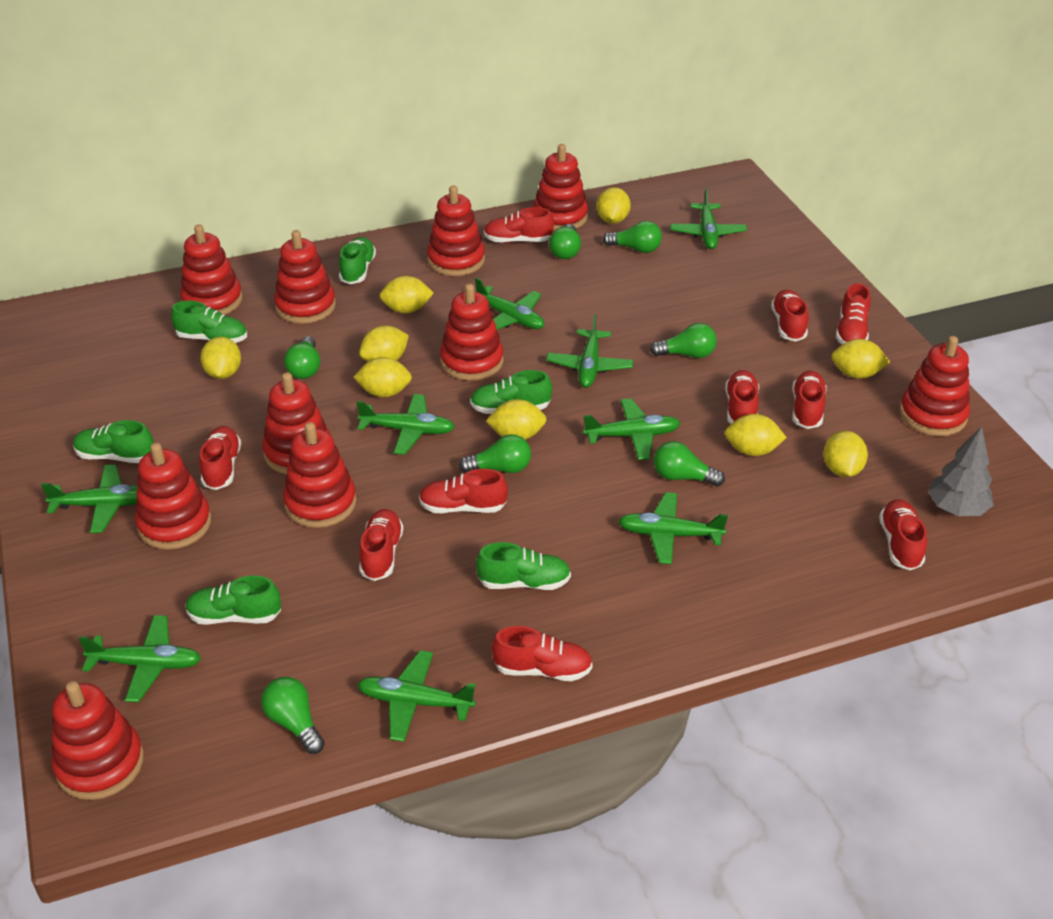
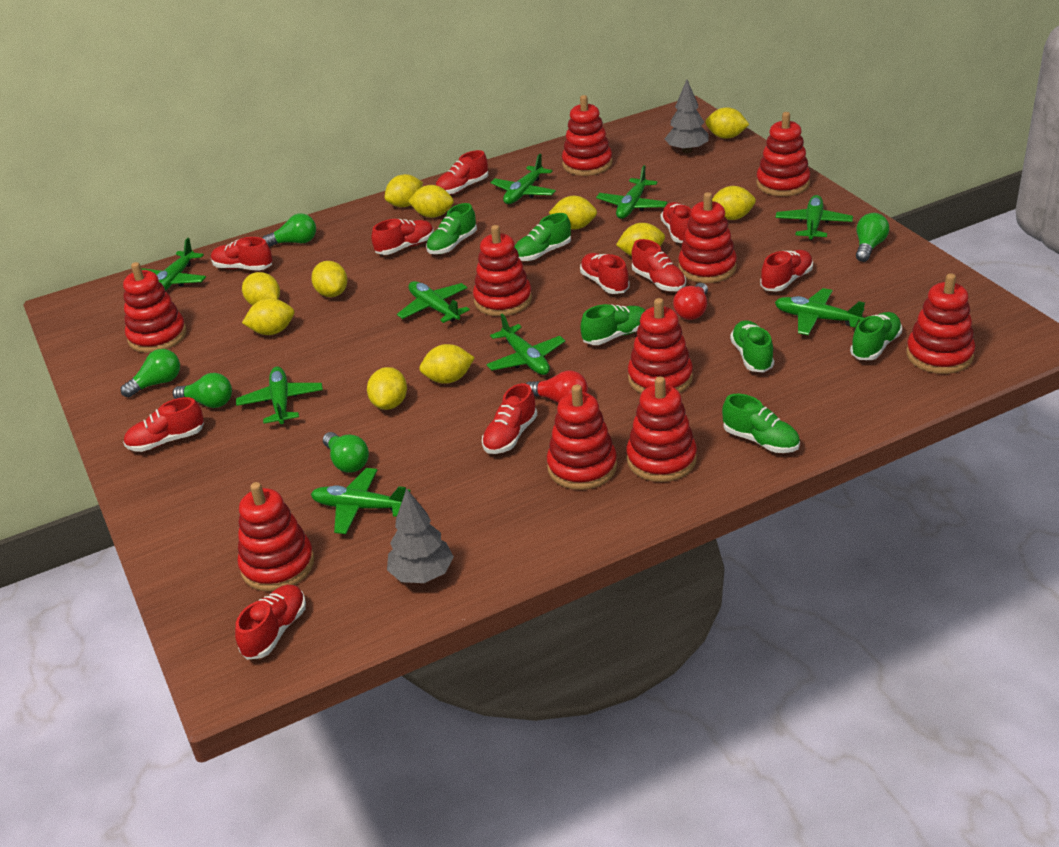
green light bulb: [261,677,325,754] [284,336,320,379] [459,434,531,473] [549,224,581,259] [603,221,662,253] [650,323,717,358] [654,441,725,487] = 7 -> [121,349,180,397] [173,373,232,408] [263,214,316,247] [323,432,369,473] [856,213,889,262] = 5
grey tree: [928,426,994,516] = 1 -> [387,488,454,583] [665,80,709,153] = 2
red light bulb: none = 0 -> [526,370,588,403] [673,283,708,320] = 2
yellow lemon: [200,337,241,379] [353,357,412,397] [359,326,409,362] [380,276,434,313] [486,399,547,440] [596,187,631,224] [725,414,787,456] [823,431,868,477] [831,339,890,379] = 9 -> [242,272,280,306] [242,298,294,335] [311,261,347,297] [367,367,407,410] [385,174,423,207] [408,185,454,218] [419,344,475,384] [549,196,597,230] [616,223,665,256] [705,107,749,139] [712,186,756,220] = 11

